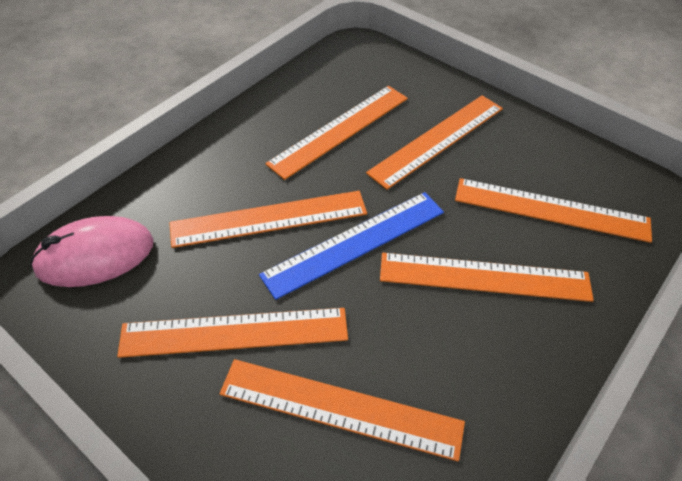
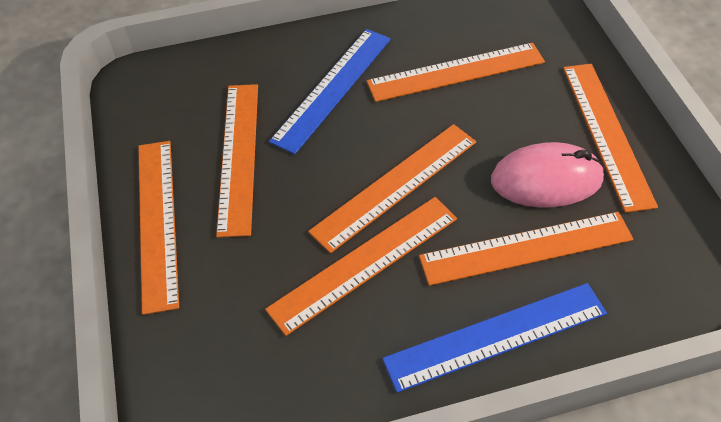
blue ruler: [259,192,444,300] = 1 -> [269,29,391,154] [382,283,607,393] = 2

